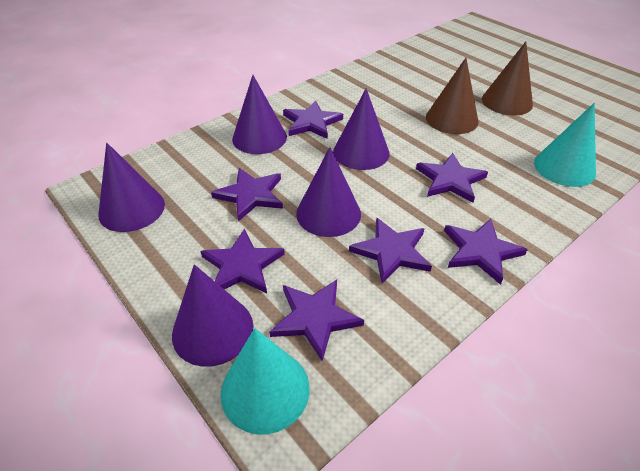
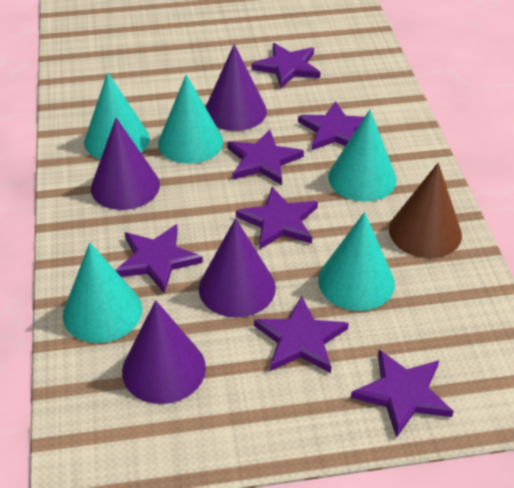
brown cone: [426,58,479,134] [482,42,533,116] = 2 -> [389,163,462,258] = 1
purple cone: [98,143,165,232] [172,264,254,367] [232,75,287,154] [296,147,361,237] [333,88,390,170] = 5 -> [91,118,160,210] [122,300,206,404] [199,218,276,318] [206,44,267,131] = 4
turquoise cone: [221,328,310,434] [534,103,596,187] = 2 -> [63,242,142,343] [84,72,150,159] [158,74,223,164] [318,212,395,311] [328,110,397,202] = 5

